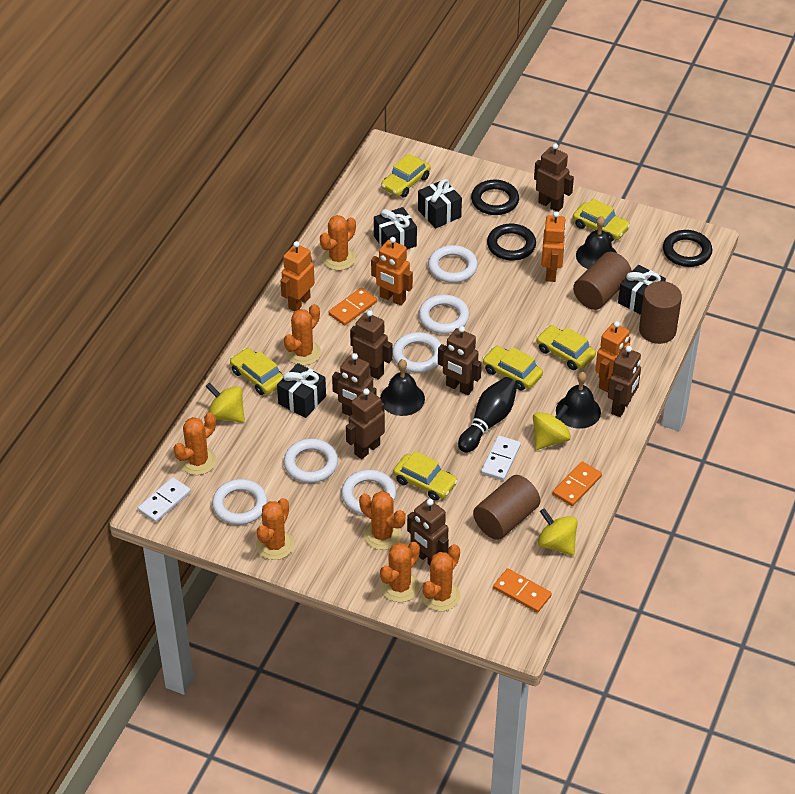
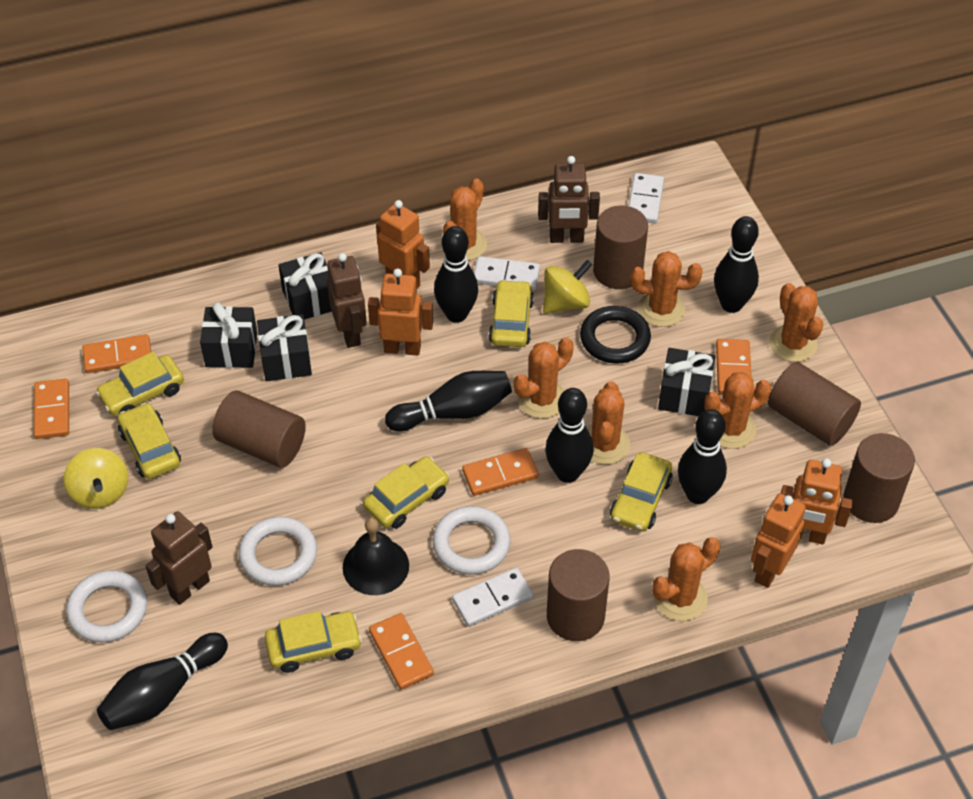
black bell: [380,359,425,416] [556,372,601,429] [576,216,617,269] = 3 -> [343,518,409,595] = 1
black bowling pin: [458,377,517,453] = 1 -> [97,633,228,730] [385,371,512,431] [434,226,478,323] [545,388,593,483] [678,409,727,504] [714,216,759,313] = 6
black ring: [471,180,519,215] [487,224,536,261] [663,230,712,267] = 3 -> [580,306,651,364] = 1
brown cylinder: [473,475,540,540] [573,252,632,310] [639,281,682,344] = 3 -> [212,391,306,468] [547,549,610,641] [593,206,648,289] [768,362,861,446] [844,433,915,523] = 5
brown robot: [332,353,376,416] [346,388,385,459] [350,310,393,380] [407,499,449,565] [438,326,482,395] [534,143,574,212] [608,346,641,417] = 7 -> [145,511,212,605] [327,253,367,348] [538,156,600,243] = 3
orange domino: [329,288,377,326] [493,568,552,613] [553,461,602,506] = 3 -> [34,378,69,439] [82,334,151,373] [369,613,434,690] [462,448,539,496] [716,339,752,395] = 5
white domino: [138,477,191,523] [481,435,521,481] = 2 -> [452,568,533,627] [474,256,540,291] [629,173,664,223] = 3
white ring: [212,479,268,525] [284,439,338,483] [341,470,396,515] [393,332,441,373] [419,295,470,334] [428,245,478,283] = 6 -> [66,570,147,643] [239,517,317,586] [433,506,510,575] = 3
yellow spinning top: [205,383,245,423] [533,404,571,450] [538,508,578,556] = 3 -> [64,448,128,509] [543,260,593,314] = 2

